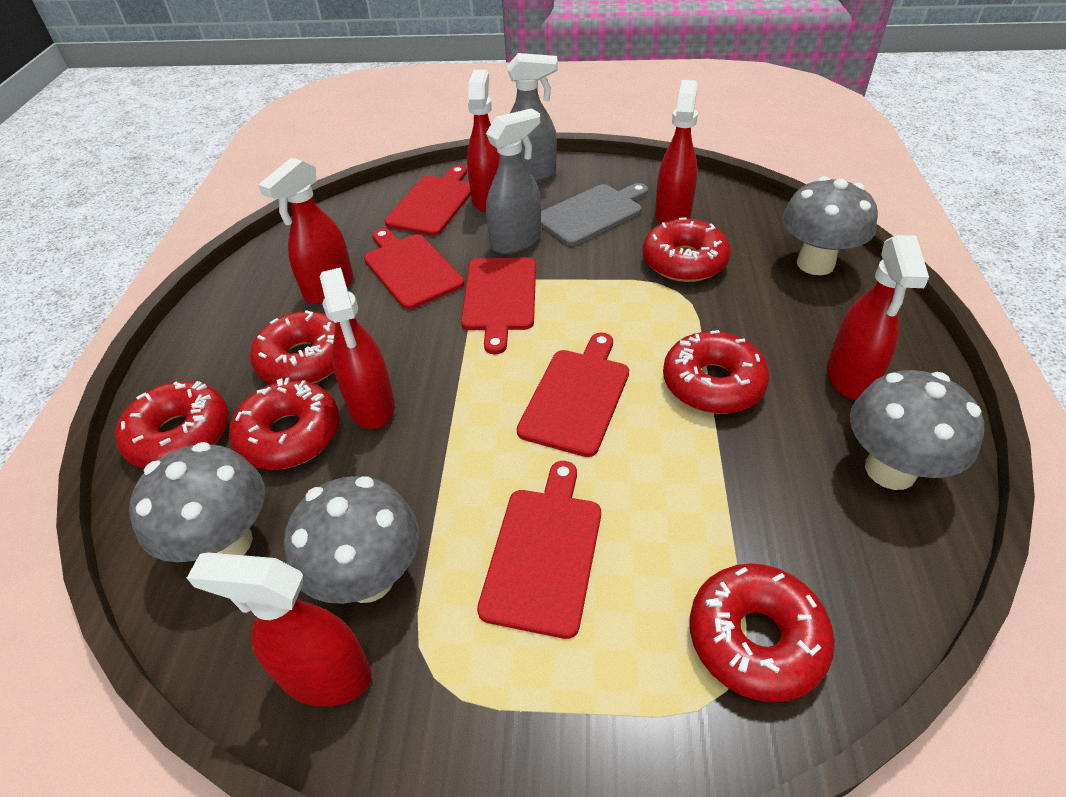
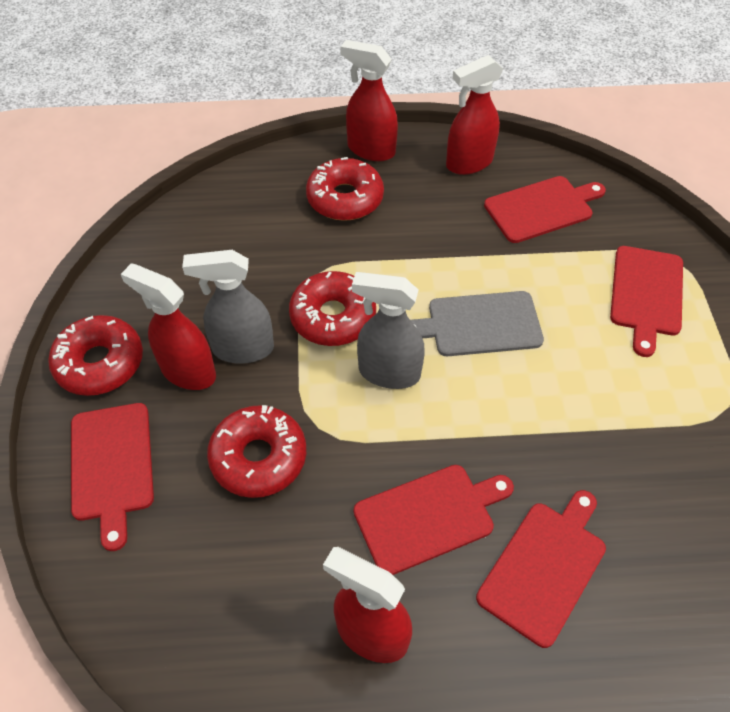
grey mushroom: [129,442,265,562] [284,476,419,604] [782,176,878,275] [850,370,984,490] = 4 -> none = 0
red donut: [115,381,229,468] [229,378,340,470] [250,310,335,384] [642,217,731,282] [663,330,769,414] [690,563,835,703] = 6 -> [48,315,143,396] [207,405,306,498] [289,271,376,346] [306,157,384,221] = 4
red spray bottle: [187,553,372,707] [258,158,353,304] [320,267,395,429] [467,70,499,212] [655,80,698,224] [827,235,929,400] = 6 -> [121,263,216,390] [323,547,412,663] [340,40,398,161] [446,55,503,175] = 4

